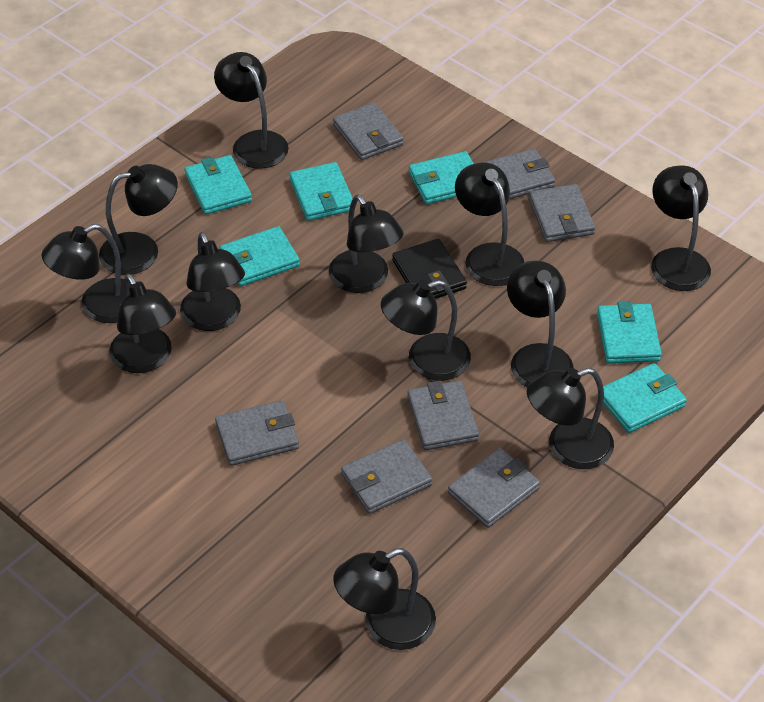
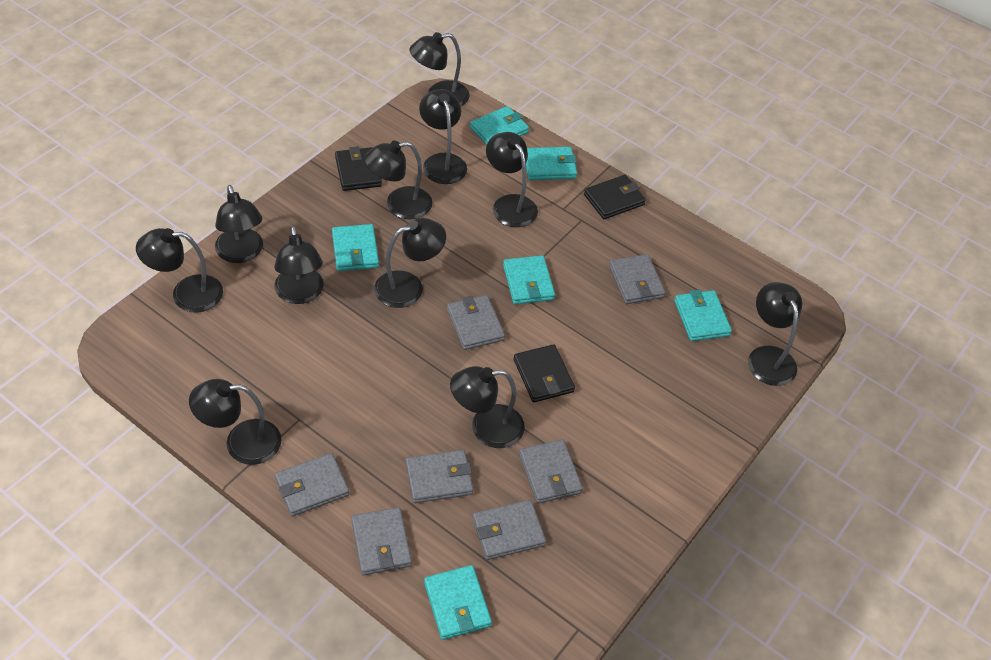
black lamp: [42,224,125,323] [99,164,178,275] [110,274,176,373] [180,232,245,331] [214,52,289,169] [329,195,404,293] [333,548,436,650] [381,280,471,381] [455,163,524,286] [507,261,573,387] [527,368,614,469] [651,165,711,291] = 12 -> [136,228,223,313] [189,379,281,465] [215,185,263,263] [274,226,323,304] [364,141,432,219] [374,218,446,308] [409,32,469,106] [419,89,467,184] [450,366,525,448] [486,132,538,227] [748,282,802,386] = 11
black wallet: [392,239,467,299] = 1 -> [335,146,382,191] [514,344,575,402] [584,175,646,219] = 3

